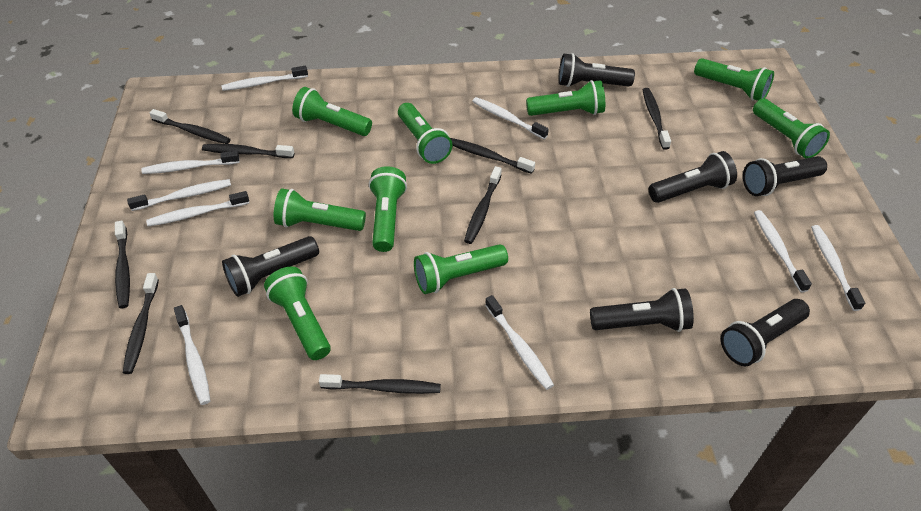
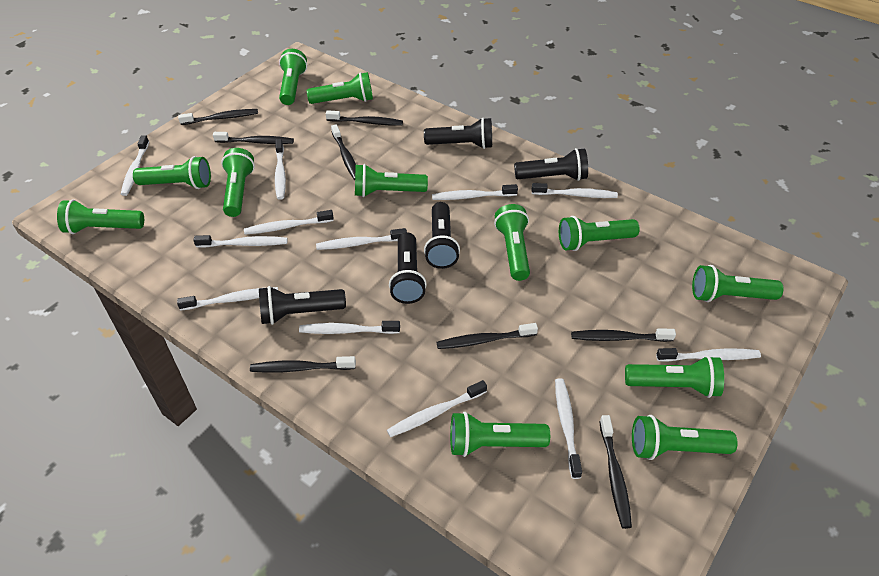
black flashlight: [222,236,319,297] [558,53,635,87] [590,288,694,332] [649,151,737,203] [721,299,810,366] [743,156,827,196] = 6 -> [259,286,346,325] [389,232,427,304] [424,117,492,149] [424,202,460,269] [514,148,588,181] = 5
green flashlight: [264,267,331,360] [274,189,366,231] [292,87,372,136] [369,166,407,252] [398,103,452,164] [414,244,508,294] [526,80,605,116] [694,58,774,101] [753,99,830,158] = 9 -> [57,199,144,234] [133,156,211,189] [221,148,255,217] [279,49,307,105] [307,72,373,104] [355,164,428,197] [450,412,550,457] [494,204,530,281] [559,216,640,251] [625,356,724,398] [632,415,738,460] [692,265,784,302] = 12
white toothbrush: [127,179,231,211] [141,151,240,174] [146,191,249,227] [174,305,211,405] [221,66,308,91] [472,97,549,139] [485,295,554,390] [754,210,812,292] [811,225,865,311] = 9 -> [121,135,149,196] [177,287,278,311] [193,235,288,248] [244,210,334,235] [275,139,286,200] [299,321,400,334] [316,228,407,250] [387,380,487,437] [432,184,518,200] [532,183,618,198] [555,378,582,479] [656,348,761,362] = 12

